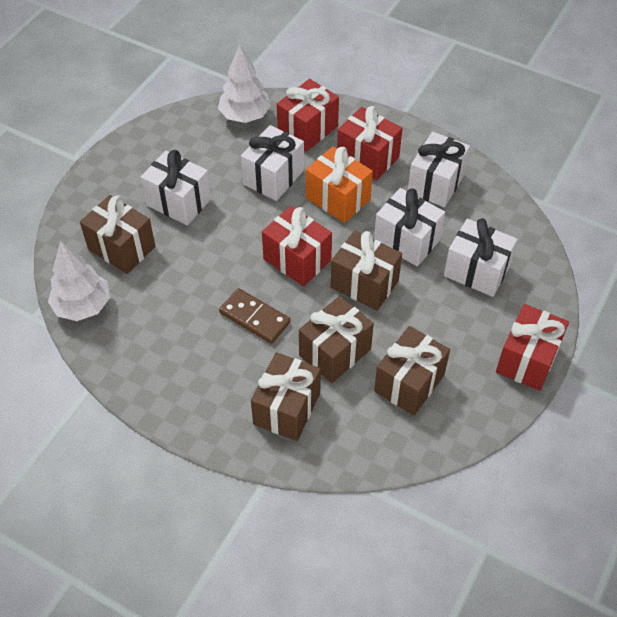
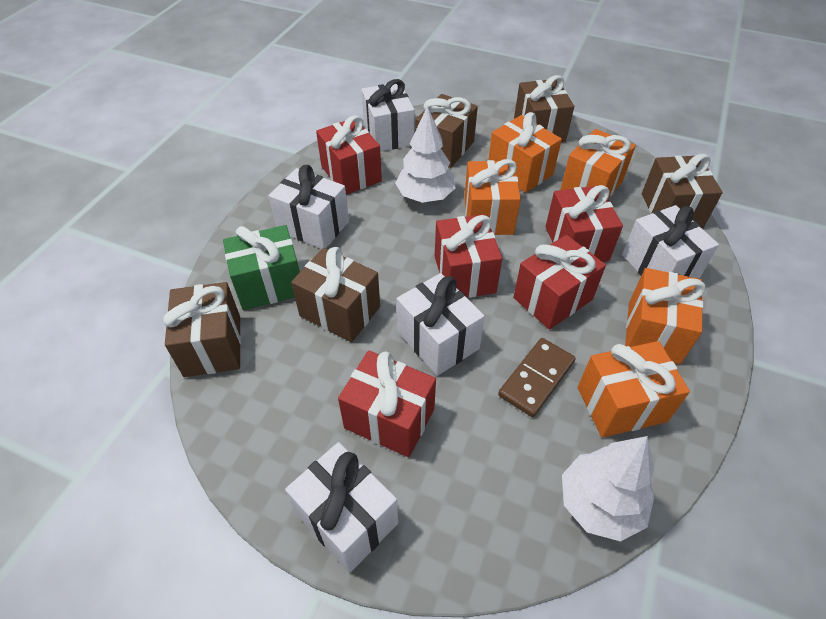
green gift: none = 0 -> [223,225,300,310] = 1
orange gift: [306,146,373,223] = 1 -> [464,159,521,235] [489,112,562,193] [560,129,636,198] [578,341,690,438] [625,268,706,364] = 5
red gift: [262,206,332,286] [277,79,339,152] [337,106,403,180] [496,304,569,391] = 4 -> [316,115,382,195] [338,351,436,457] [435,214,503,298] [513,235,606,329] [545,185,623,262] = 5

